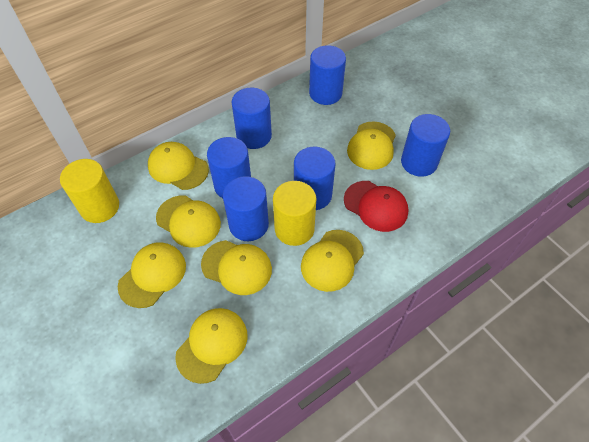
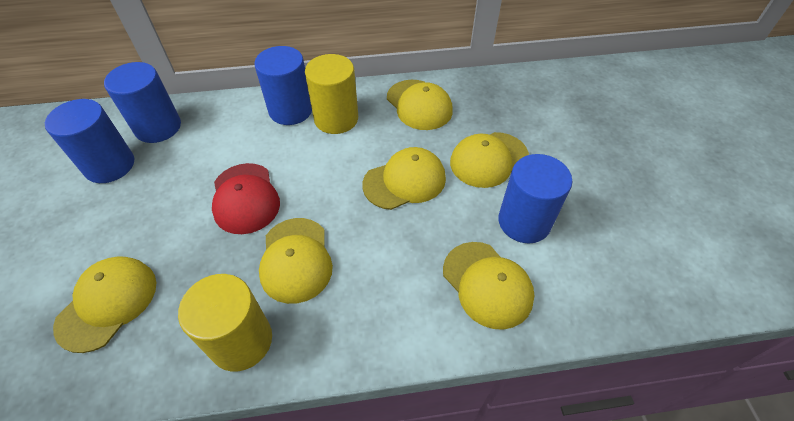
blue cylinder: [207,137,251,198] [223,176,269,241] [231,88,272,149] [294,147,336,210] [309,45,346,105] [401,114,450,177] = 6 -> [45,99,134,183] [104,62,181,143] [254,46,312,125] [498,154,573,243] = 4
yellow cap: [118,242,186,308] [148,142,209,190] [156,195,221,248] [175,308,247,384] [201,240,272,295] [301,230,364,292] [347,122,396,170] = 7 -> [53,256,156,353] [259,218,333,304] [362,147,446,210] [387,80,453,130] [443,242,535,330] [450,132,529,188] = 6

